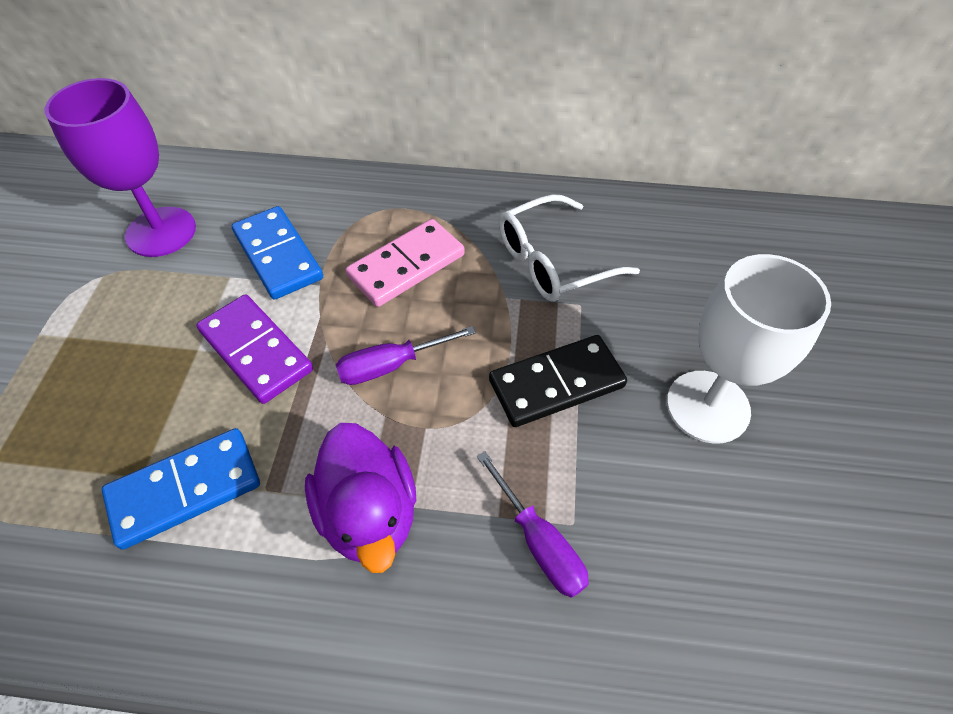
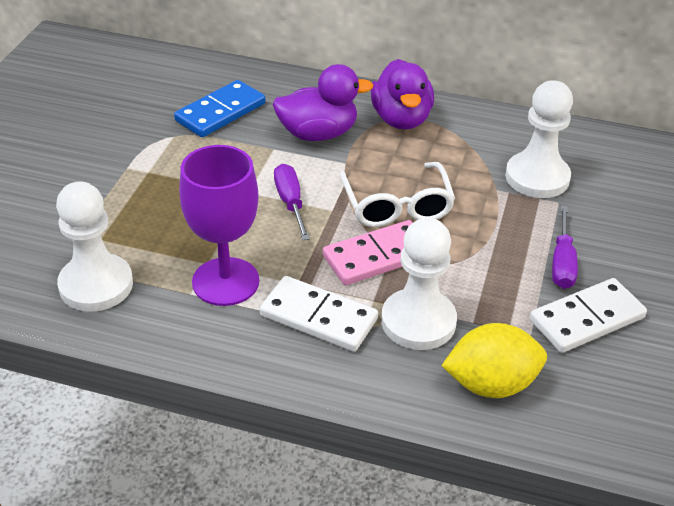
black domino: [489,335,627,427] = 1 -> none = 0
blue domino: [102,428,260,550] [232,206,323,300] = 2 -> [174,80,265,137] = 1
purple domino: [197,294,313,404] = 1 -> none = 0
purple duck: [305,423,416,573] = 1 -> [273,64,373,141] [371,59,434,130] = 2
white domino: none = 0 -> [260,276,378,352] [530,278,647,353] = 2
white goblet: [667,254,831,444] = 1 -> none = 0
white pawn: none = 0 -> [56,182,133,312] [381,218,457,350] [505,80,573,198] = 3
yellow lemon: none = 0 -> [442,323,547,398] = 1

